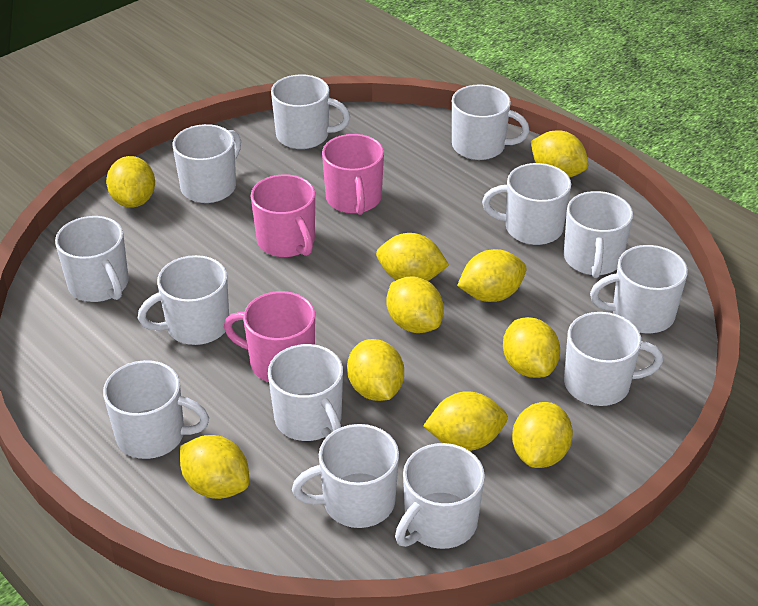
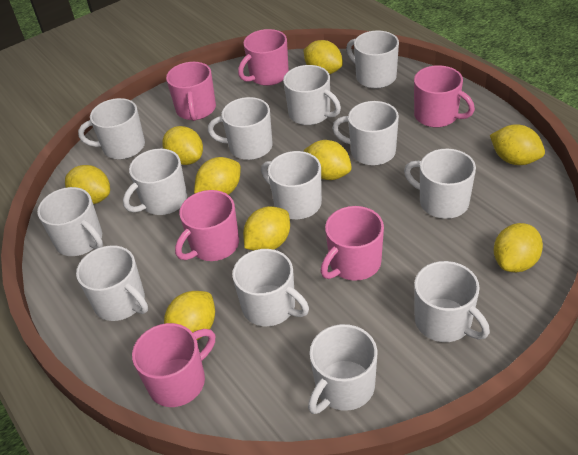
pink mug: [224,291,315,382] [251,174,315,257] [322,134,384,215] = 3 -> [132,323,215,407] [166,62,216,121] [175,190,239,261] [238,29,289,86] [320,206,384,281] [414,65,475,127] = 6
yellow lemon: [106,156,155,208] [180,435,249,499] [347,339,404,401] [376,233,449,281] [387,276,444,333] [423,391,508,451] [457,249,527,302] [503,317,560,378] [512,402,573,468] [531,130,588,178] = 10 -> [65,165,110,204] [162,126,203,165] [164,291,215,340] [194,157,241,195] [243,206,290,251] [304,40,343,74] [304,140,352,180] [490,124,545,165] [494,223,543,272] = 9

